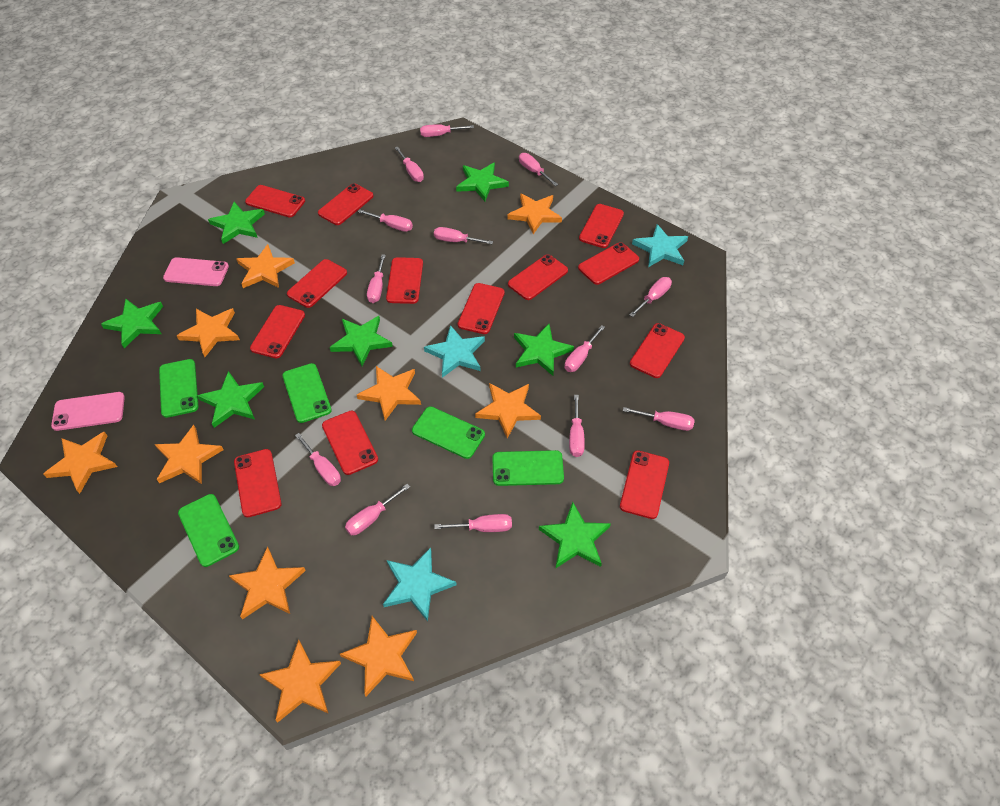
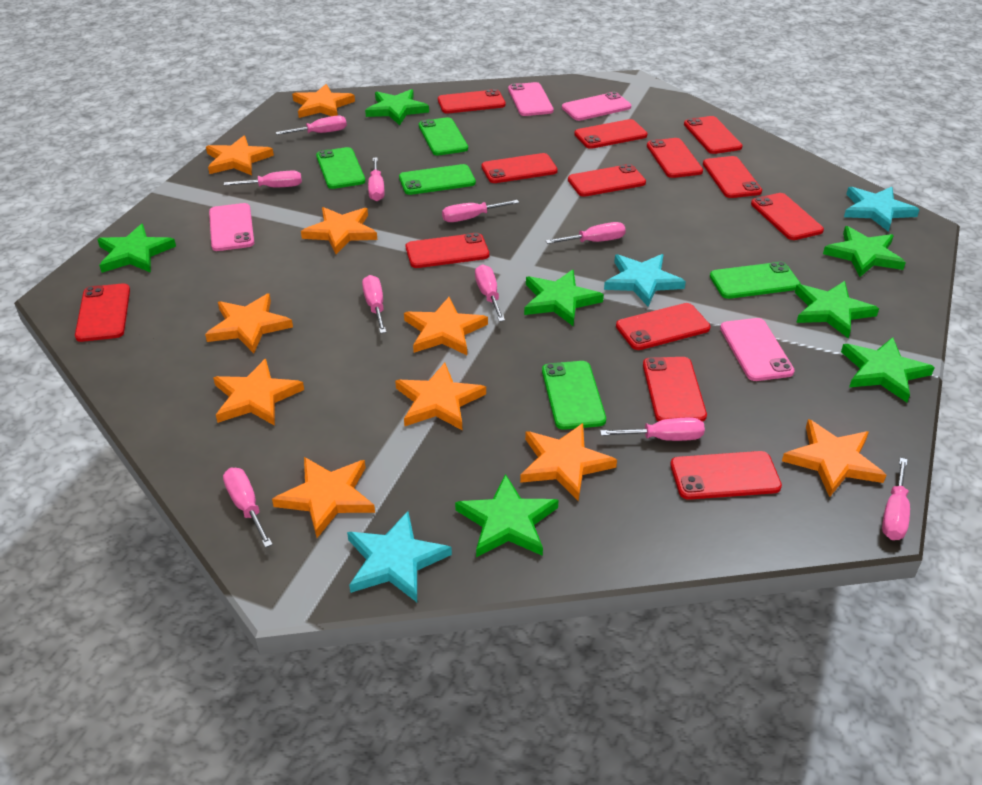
pink phone: [51,392,125,431] [163,257,229,286] = 2 -> [209,203,254,251] [508,82,554,116] [562,92,631,121] [720,318,795,381] = 4
pink screwdriver: [295,433,341,486] [345,484,410,535] [358,209,413,232] [367,254,386,303] [395,147,424,182] [420,124,474,137] [434,227,493,244] [434,514,512,532] [519,153,558,186] [565,325,605,372] [569,395,585,457] [623,407,695,431] [629,277,672,317] = 13 -> [223,467,273,548] [224,171,302,187] [276,115,347,135] [362,275,386,333] [368,158,385,201] [442,200,519,222] [475,264,505,322] [546,222,626,244] [600,418,705,441] [882,458,910,540] = 10

